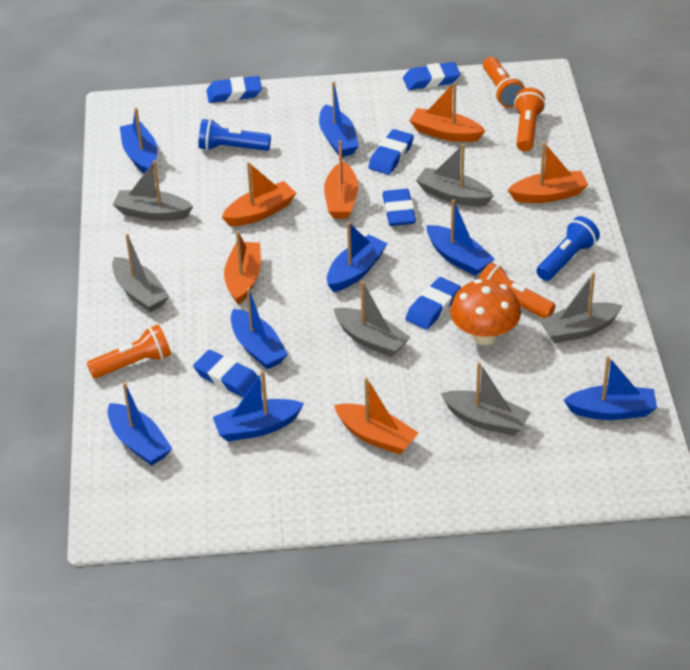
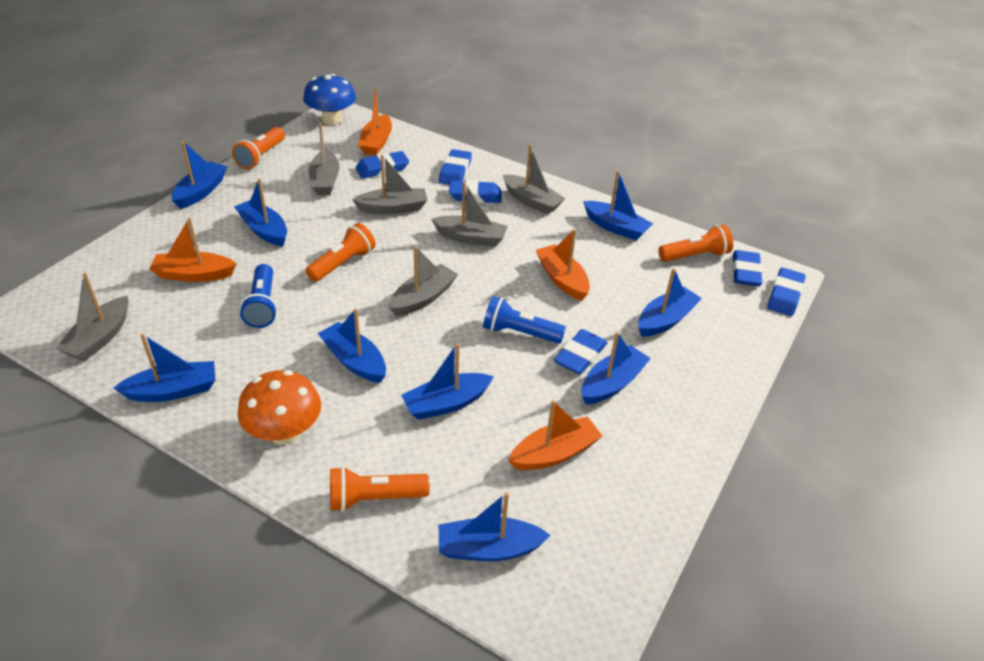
blue boat: [108,382,172,466] [120,107,158,173] [213,370,304,441] [231,288,288,369] [319,82,359,157] [327,222,388,292] [427,199,495,276] [564,356,657,420] = 8 -> [114,334,215,402] [171,141,227,209] [234,178,287,247] [318,308,386,383] [401,343,494,420] [439,492,551,561] [581,332,651,404] [583,171,653,240] [638,268,702,337] = 9
blue mushroom: none = 0 -> [303,74,356,125] = 1
orange boat: [222,162,296,226] [224,231,261,305] [324,141,358,219] [334,377,419,455] [409,82,486,142] [508,142,588,203] = 6 -> [149,218,237,282] [358,87,392,156] [508,400,602,470] [536,229,590,301] = 4

